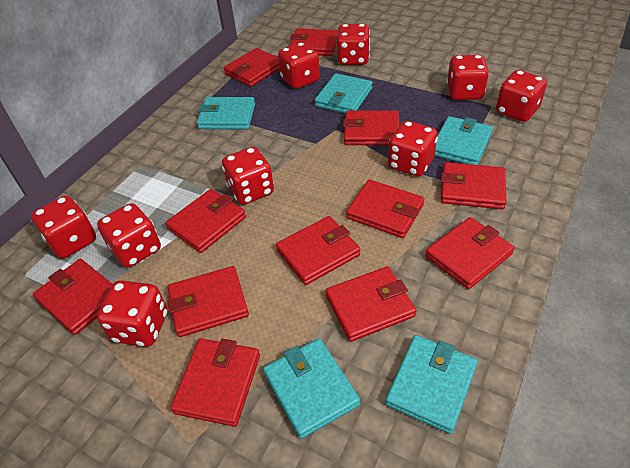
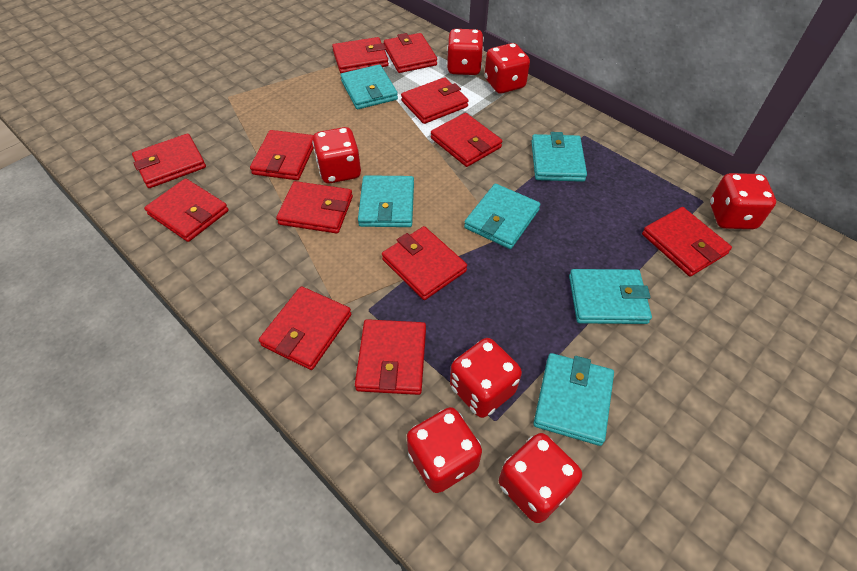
red dice: [31,196,96,258] [97,203,161,268] [97,281,167,347] [222,147,274,205] [278,42,320,89] [337,24,370,65] [388,121,438,176] [447,55,489,100] [496,70,547,122] = 9 -> [312,127,361,183] [407,407,482,493] [447,29,484,75] [450,338,522,418] [485,43,530,94] [499,433,582,523] [710,173,776,229] = 7
turquoise wallet: [197,97,255,130] [263,339,360,439] [315,73,373,113] [385,335,478,434] [435,116,493,165] = 5 -> [340,65,398,109] [358,175,414,227] [464,184,540,249] [531,132,587,182] [533,353,614,446] [569,269,652,324] = 6

